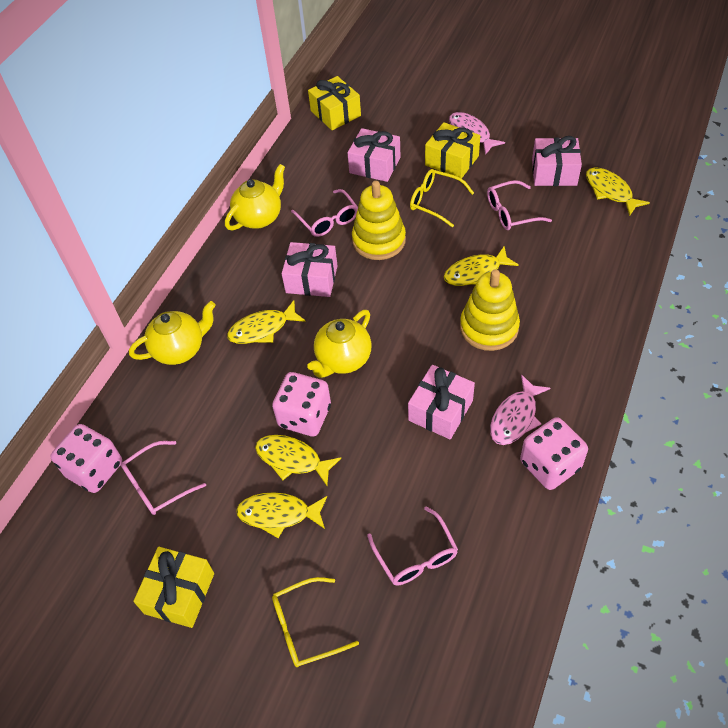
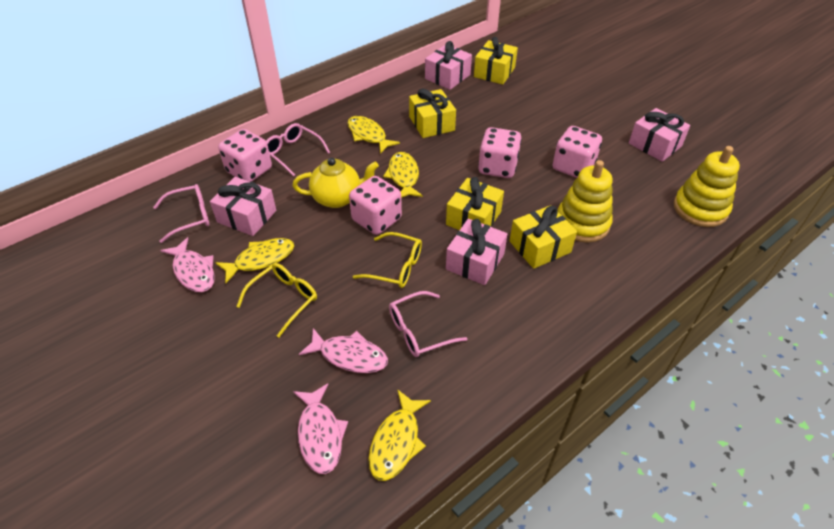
pink dice: [50,424,122,493] [272,372,331,436] [520,417,588,490] = 3 -> [218,129,272,182] [349,176,402,235] [478,127,522,178] [553,126,602,178] = 4
pink fish: [449,112,505,155] [490,374,550,445] = 2 -> [160,237,215,292] [293,383,348,474] [299,328,388,373] = 3
pink glasses: [121,441,206,515] [291,189,358,237] [367,506,458,586] [487,180,552,230] = 4 -> [153,184,210,243] [266,123,330,176] [389,291,468,357] = 3
yellow fish: [227,300,306,344] [236,492,327,538] [255,435,341,486] [444,246,519,286] [586,167,650,216] = 5 -> [215,238,294,283] [348,116,400,154] [368,389,431,481] [383,152,423,198] = 4
yellow gift: [133,547,214,628] [308,76,361,130] [425,122,480,179] = 3 -> [409,89,456,138] [446,177,504,230] [474,37,518,85] [510,205,577,269] = 4
yellow teapot: [129,301,215,365] [225,164,285,231] [307,310,372,378] = 3 -> [293,158,379,208] = 1

